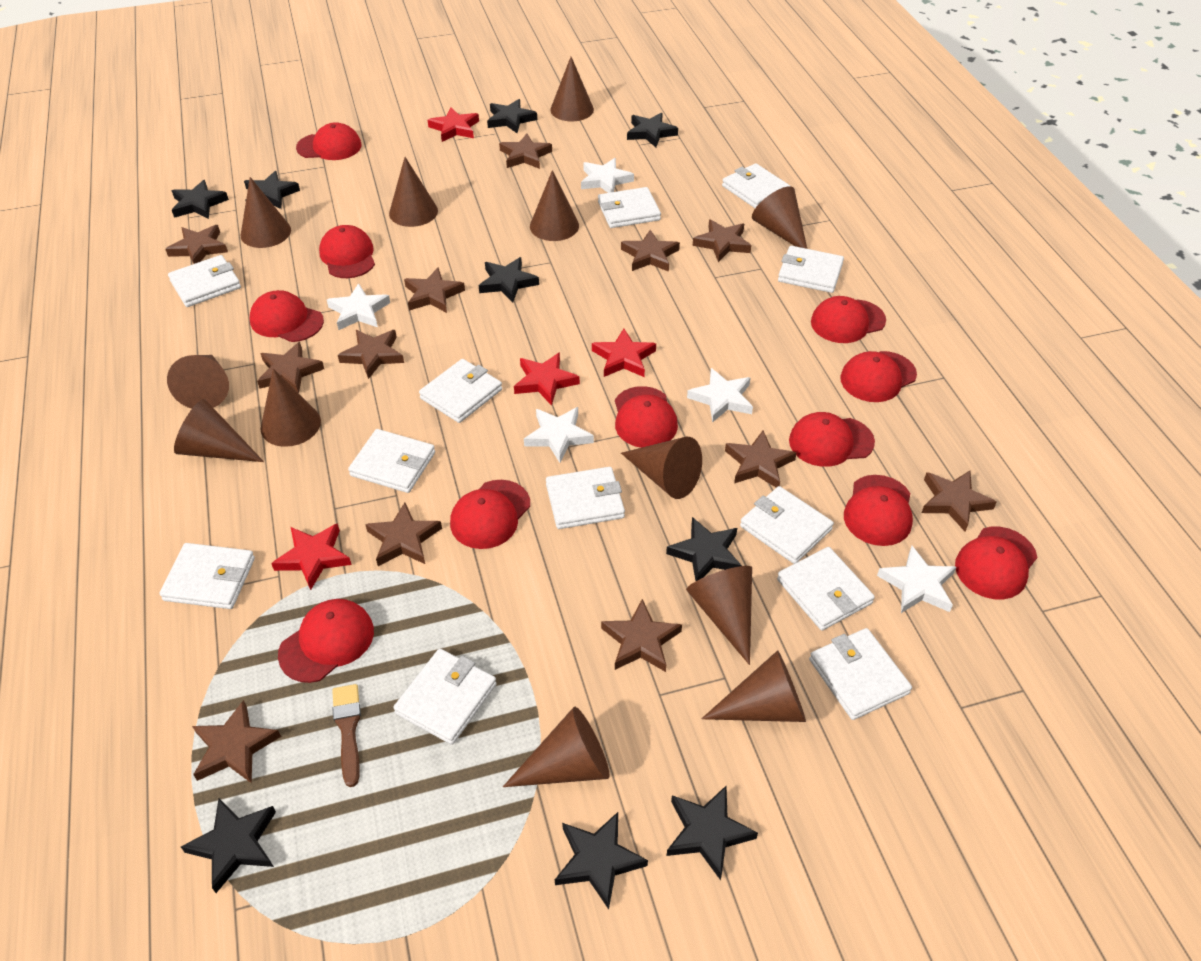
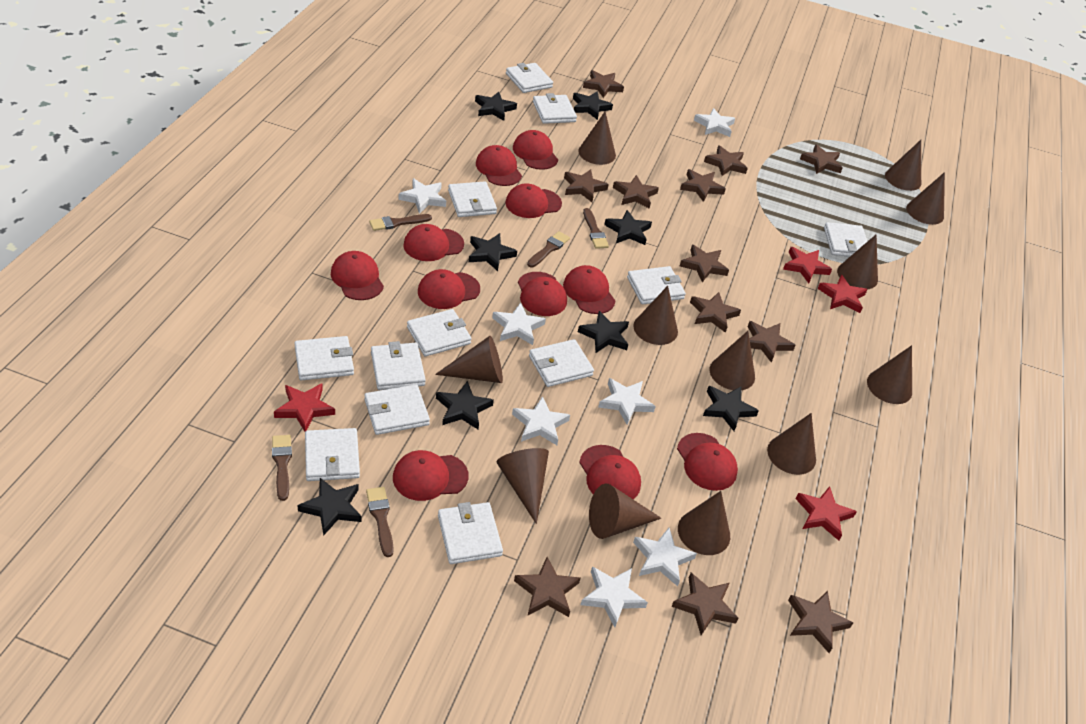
black star: [172,180,229,219] [181,798,276,893] [244,171,300,209] [479,257,539,302] [487,99,537,133] [555,812,648,909] [627,112,678,147] [666,517,742,581] [667,786,758,880] = 9 -> [298,478,362,535] [436,381,494,429] [469,233,517,271] [475,92,517,121] [573,91,613,120] [578,311,629,353] [604,210,652,245] [703,386,759,431] = 8
brown brush: [332,684,361,787] = 1 -> [272,435,292,501] [366,487,394,557] [369,214,432,231] [527,231,570,267] [583,208,609,249] = 5
white star: [327,283,390,330] [524,407,594,463] [581,158,634,193] [687,368,753,423] [877,546,956,613] = 5 -> [399,178,446,214] [492,303,546,345] [512,396,570,445] [581,566,648,627] [598,378,656,425] [633,528,697,586] [694,108,735,137] = 7

